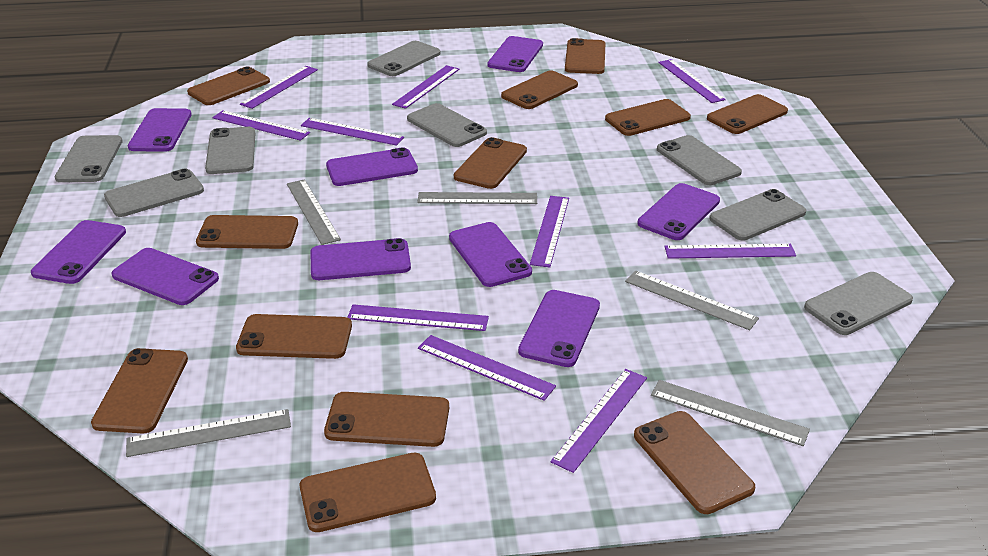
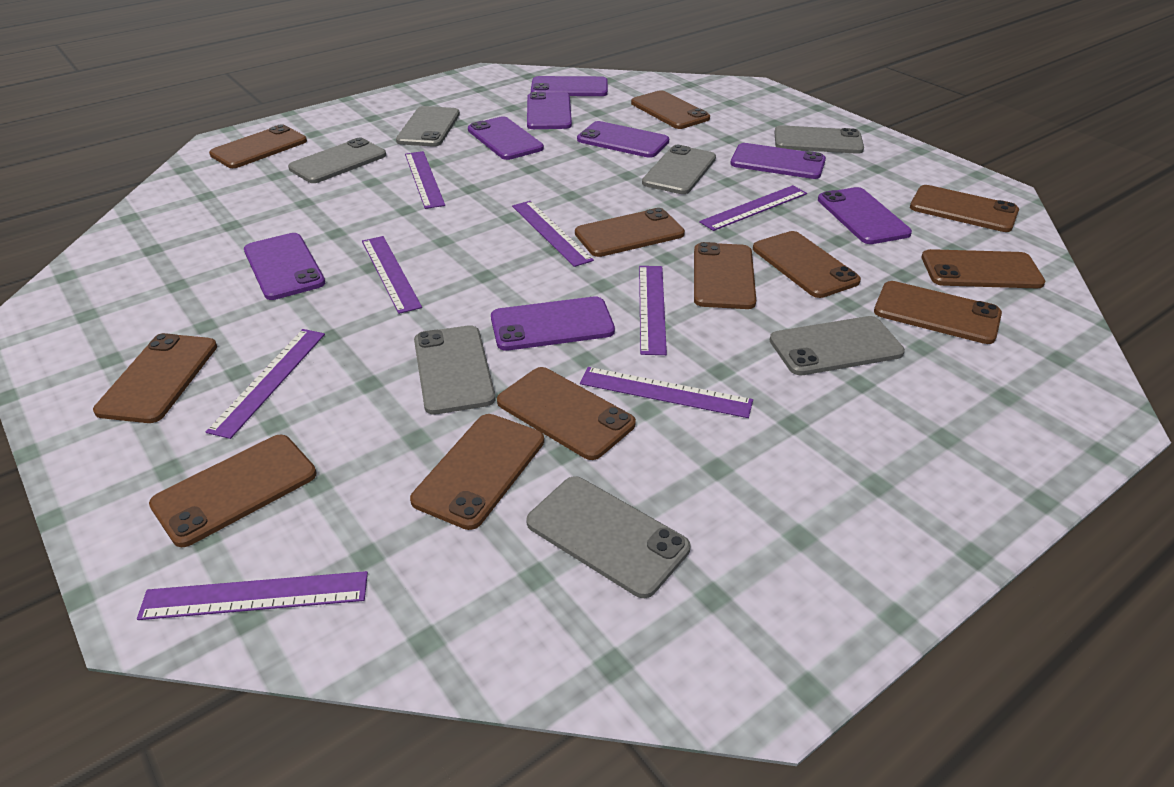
grey phone: [55,135,123,182] [104,169,204,217] [205,127,255,174] [367,41,441,76] [407,103,487,147] [657,135,742,185] [709,189,806,240] [804,272,913,335] = 8 -> [288,138,386,183] [396,106,460,147] [414,325,495,415] [526,476,690,598] [642,145,716,194] [770,316,905,375] [775,125,864,154] = 7
grey ruler: [126,409,291,457] [287,179,341,245] [417,192,537,204] [625,271,759,330] [651,380,810,446] = 5 -> none = 0
purple phone: [31,220,126,284] [112,248,219,305] [128,108,192,152] [311,238,411,280] [326,147,418,186] [449,222,532,287] [488,36,543,72] [518,290,600,367] [637,183,720,240] = 9 -> [244,233,325,300] [468,116,544,160] [491,296,615,351] [527,92,572,129] [531,76,608,96] [577,121,669,158] [730,143,826,179] [818,187,912,244] = 8
purple ruler: [212,110,310,141] [240,66,318,109] [301,118,404,146] [347,304,489,331] [392,65,460,109] [418,335,556,401] [530,196,569,267] [551,369,647,473] [658,59,726,103] [664,244,796,259] = 10 -> [137,571,368,620] [206,329,325,439] [362,236,422,314] [405,151,445,209] [512,201,594,267] [580,367,753,418] [639,266,667,355] [699,185,807,231] = 8

